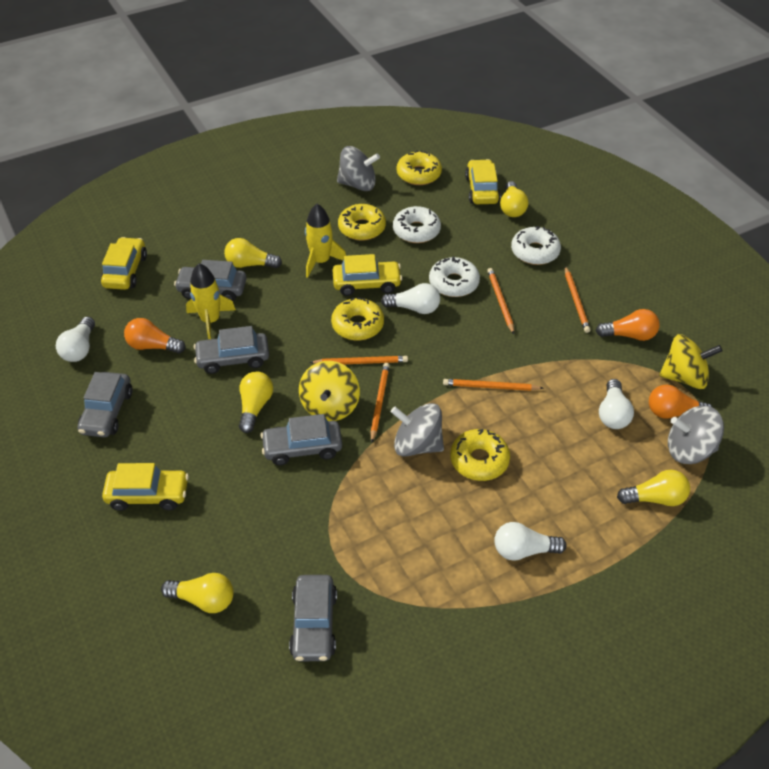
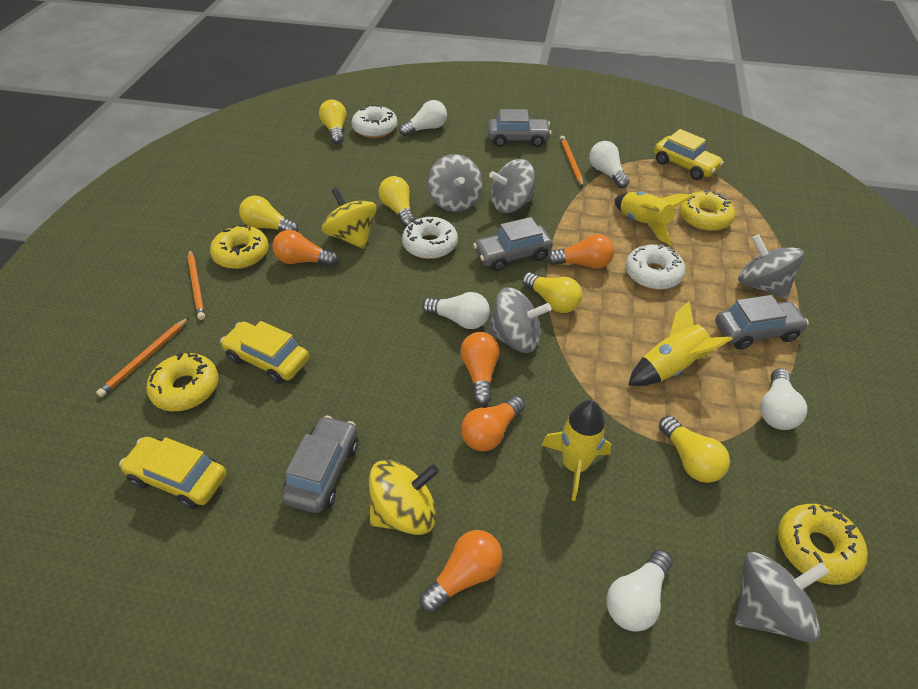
grey car: [77,372,133,437] [174,260,247,301] [194,326,269,374] [260,414,342,465] [289,575,337,661] = 5 -> [281,415,358,513] [473,217,553,271] [487,109,552,147] [715,295,809,350] = 4
grey spinning top: [337,146,380,191] [391,403,444,456] [668,406,724,464] = 3 -> [427,154,483,212] [487,287,551,353] [489,159,535,213] [735,552,829,643] [738,234,804,299] = 5
orange light bulb: [124,318,185,354] [596,309,660,341] [649,385,712,419] = 3 -> [272,230,339,266] [420,530,503,613] [460,332,500,405] [461,395,525,451] [546,234,614,269] = 5
orange pencil: [310,356,408,364] [370,363,390,443] [443,379,544,391] [487,268,514,334] [565,266,590,333] = 5 -> [96,317,189,397] [188,250,205,320] [560,136,583,187] = 3
white light bulb: [56,317,95,362] [381,283,440,314] [494,522,567,561] [599,379,634,429] = 4 -> [399,100,447,136] [422,292,490,329] [589,141,630,188] [606,549,673,632] [760,368,807,430] = 5
yellow car: [101,237,147,290] [102,463,189,511] [333,254,402,296] [465,159,501,204] = 4 -> [119,437,226,509] [220,321,309,384] [654,129,724,180] = 3
yellow rocket: [186,263,236,339] [305,204,346,278] = 2 -> [542,400,611,501] [614,192,693,245] [628,301,733,386] = 3

